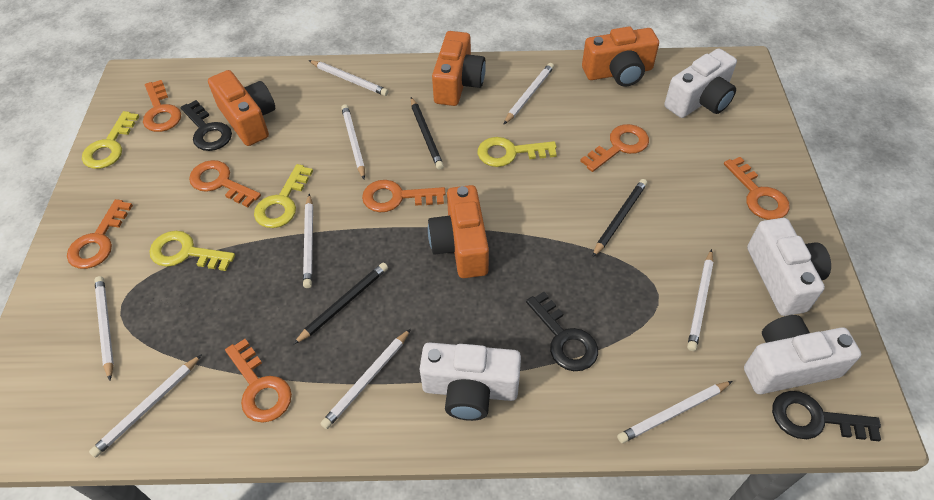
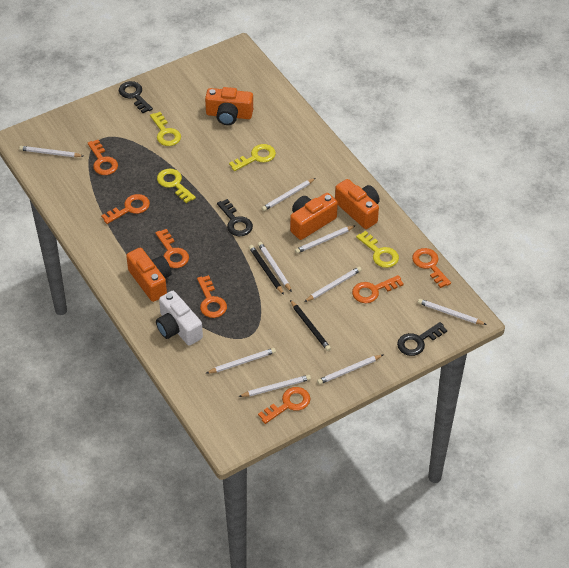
black pencil: [293,263,388,345] [411,97,444,170] [592,179,647,258] = 3 -> [249,245,284,295] [290,300,331,351] = 2
white camera: [420,342,521,421] [664,48,737,118] [744,315,861,394] [747,218,831,316] = 4 -> [156,291,203,346] = 1

